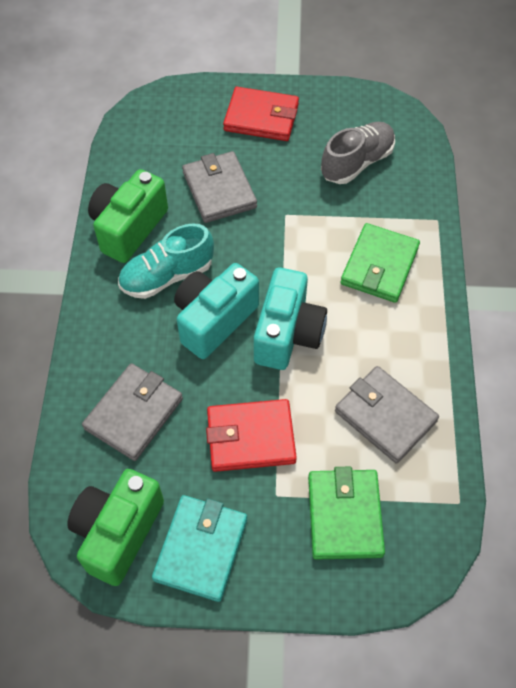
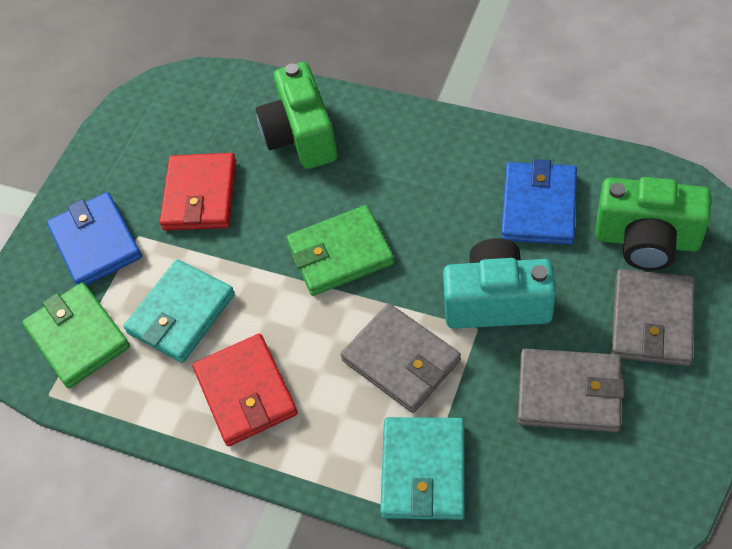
blue wallet: none = 0 -> [47,192,142,286] [501,159,577,245] = 2
grey shoe: [321,122,395,184] = 1 -> none = 0
turquoise camera: [174,263,259,359] [254,267,327,370] = 2 -> [443,238,556,329] = 1
turquoise shoe: [118,223,214,299] = 1 -> none = 0
turquoise wallet: [152,495,247,602] = 1 -> [123,259,235,363] [380,417,465,520] = 2

